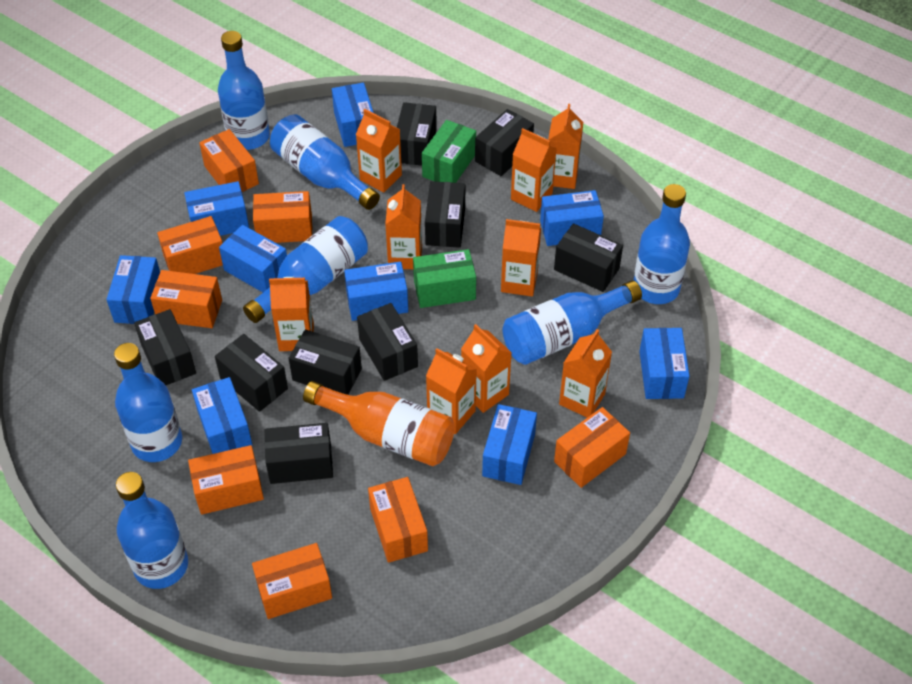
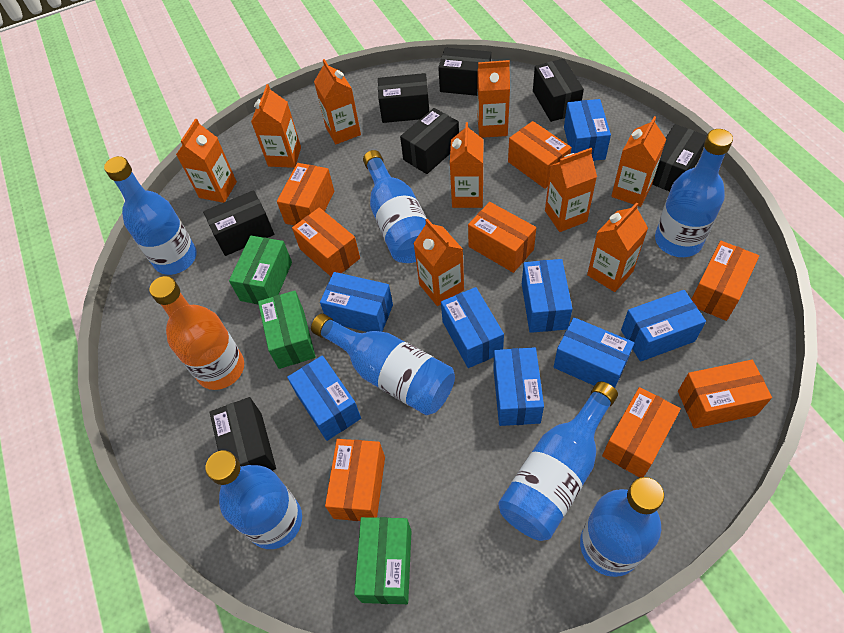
black box: [134,309,196,385] [215,334,288,412] [265,423,333,484] [289,330,362,395] [357,303,418,381] [397,102,437,166] [425,181,465,248] [475,109,534,176] [554,223,623,292] = 9 -> [203,190,274,256] [209,397,276,471] [378,73,429,123] [400,108,459,174] [438,47,491,96] [533,58,584,122] [652,124,707,191] = 7
blue box: [106,255,160,324] [184,181,249,236] [192,377,252,454] [219,225,287,292] [332,83,374,147] [344,262,408,321] [482,404,537,485] [540,190,604,246] [639,328,690,399] = 9 -> [287,355,361,441] [320,272,393,332] [441,287,504,368] [493,347,544,426] [522,259,572,333] [554,317,634,388] [564,99,611,161] [621,290,706,362] = 8
green box: [413,249,476,308] [422,120,476,183] = 2 -> [229,236,292,304] [258,291,316,369] [354,517,411,604] = 3

